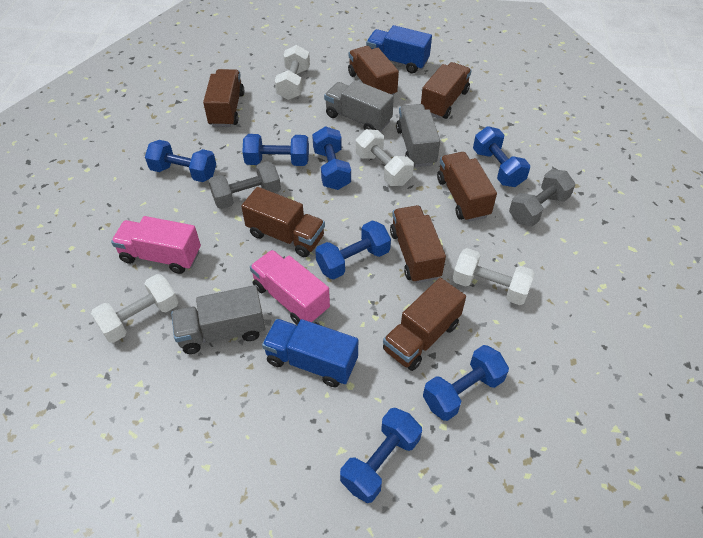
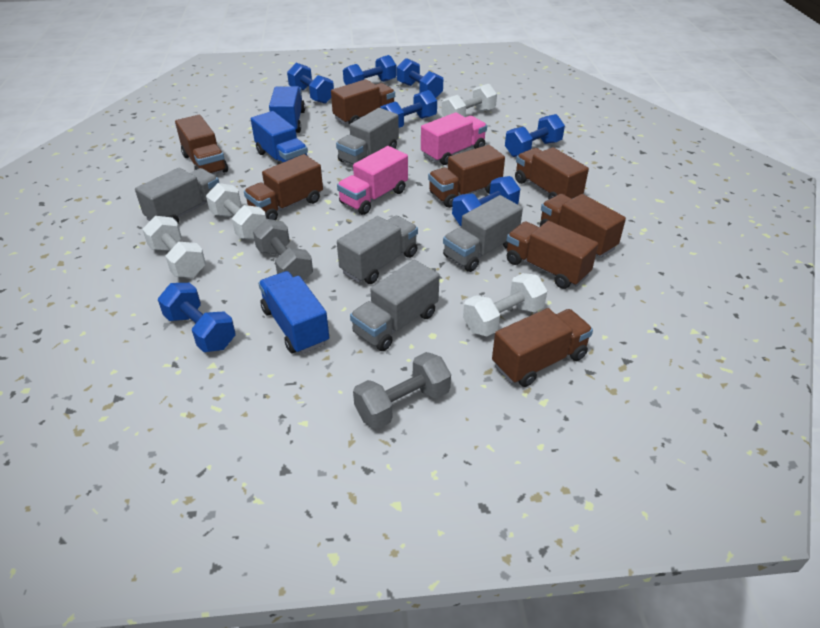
blue truck: [262,319,358,387] [366,25,432,74] = 2 -> [251,111,308,165] [258,271,329,354] [269,86,305,133] = 3
brown truck: [203,69,244,127] [241,187,325,257] [348,46,399,96] [383,278,466,371] [390,205,446,283] [421,62,472,119] [437,152,497,222] = 7 -> [175,115,228,174] [244,154,323,220] [331,79,395,125] [428,145,505,208] [492,308,593,387] [507,221,598,289] [515,147,589,199] [540,194,626,258] = 8
grey truck: [171,285,265,354] [324,80,394,132] [396,104,440,167] = 3 -> [135,168,219,224] [336,108,399,165] [337,216,418,284] [350,260,440,351] [443,195,523,272] = 5

